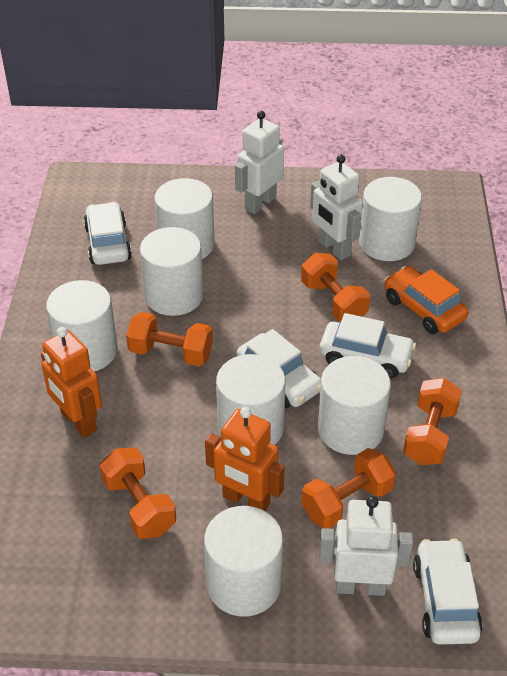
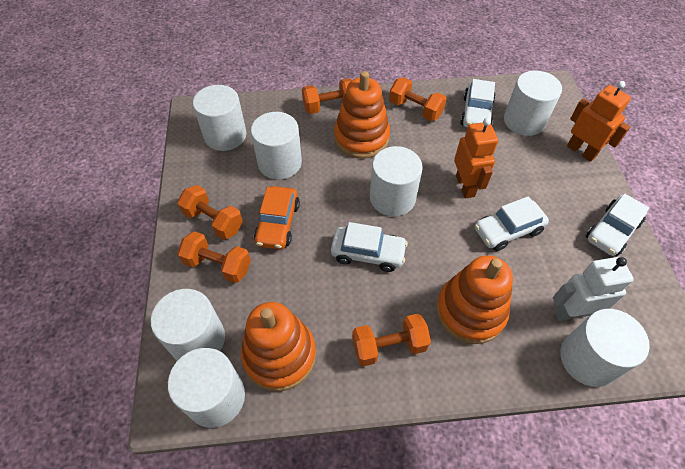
orange stacking toy: none = 0 -> [241,302,316,392] [334,71,390,159] [436,255,513,344] = 3
white robot: [235,111,284,214] [310,155,363,260] [319,496,413,596] = 3 -> [553,257,634,321] = 1

